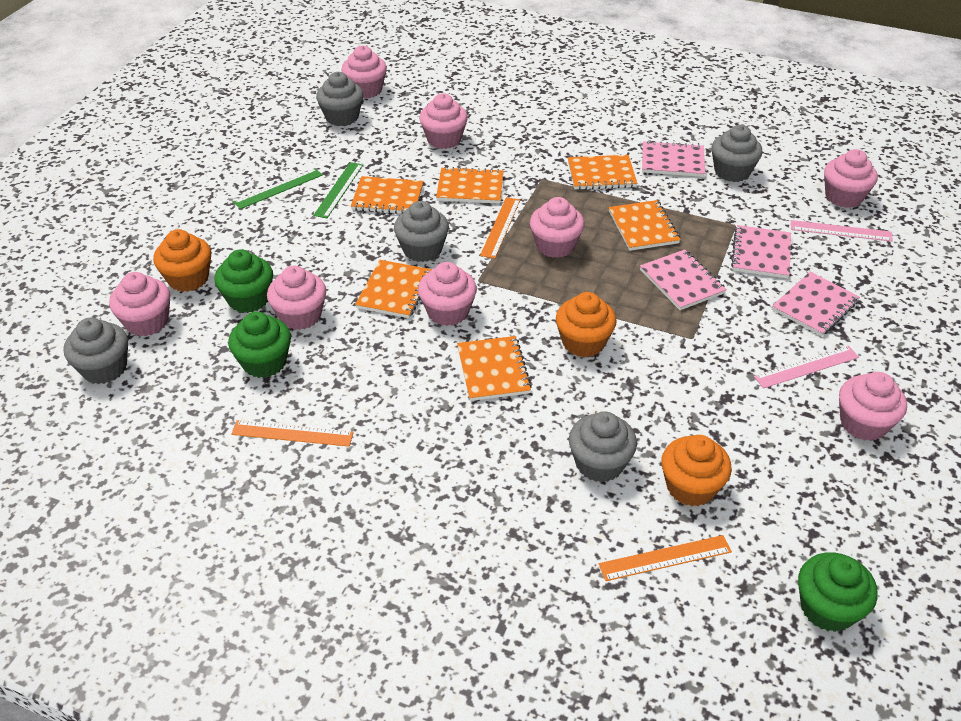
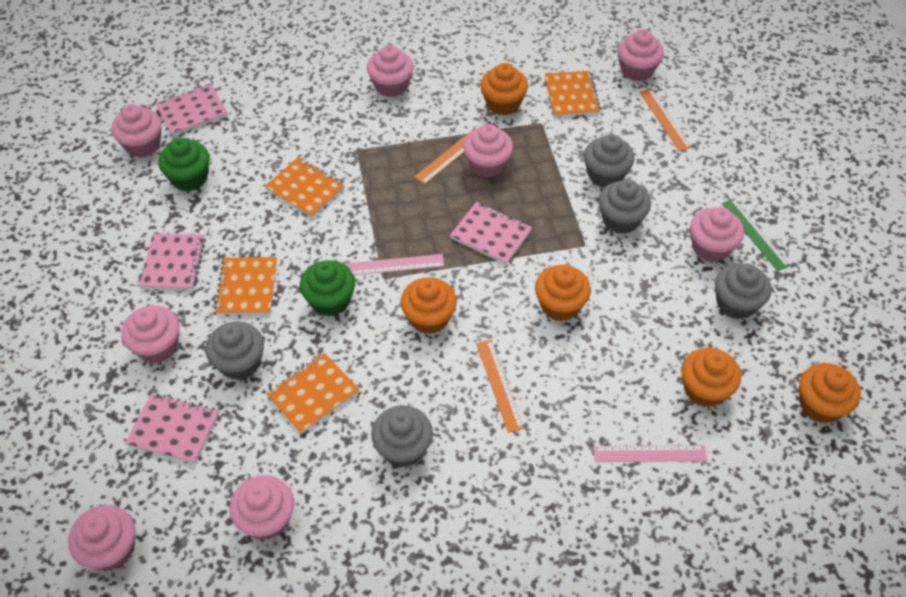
green cupcake: [214,249,273,313] [228,312,291,378] [798,552,878,632] = 3 -> [158,137,210,191] [300,260,355,316] = 2
green ruler: [233,168,322,209] [313,162,363,218] = 2 -> [722,198,790,271] = 1
orange cupcake: [153,229,211,292] [556,292,616,357] [661,435,732,506] = 3 -> [401,277,457,334] [480,63,528,115] [535,265,591,321] [681,348,741,407] [799,363,861,423] = 5
orange notebook: [351,176,423,214] [355,260,432,318] [436,167,504,204] [457,336,532,401] [568,155,637,190] [609,200,681,251] = 6 -> [214,257,277,315] [264,157,345,218] [266,353,360,434] [545,71,601,117] = 4

